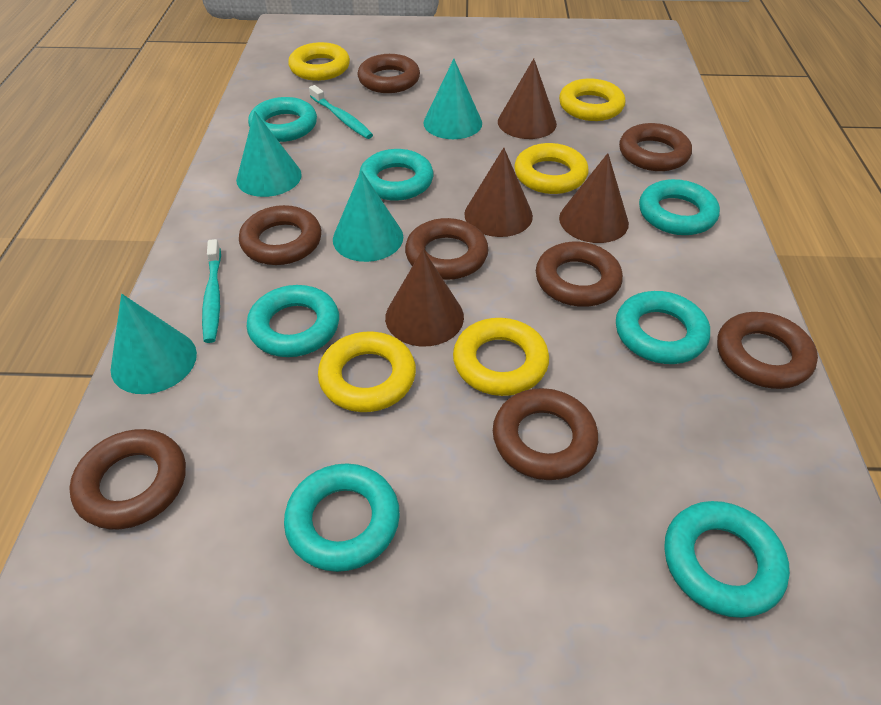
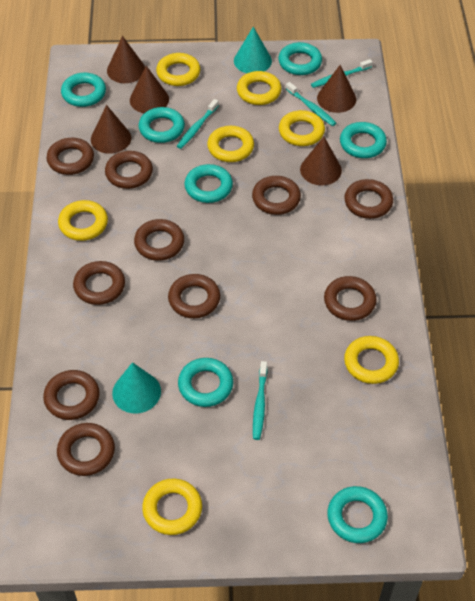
brown cone: [385,249,464,347] [464,148,533,237] [498,58,557,139] [559,153,629,243] = 4 -> [91,105,131,154] [107,36,145,83] [130,66,169,113] [300,137,342,185] [317,65,356,113] = 5
brown ring: [69,429,186,529] [239,205,321,265] [358,54,420,93] [405,218,488,280] [493,388,598,480] [536,242,623,307] [619,123,692,171] [717,312,818,389] = 8 -> [43,370,100,420] [47,138,94,175] [57,423,115,476] [73,261,125,305] [105,151,153,189] [134,219,184,261] [168,274,220,318] [252,176,301,215] [324,276,377,321] [344,179,393,219] = 10
turquoise cone: [111,294,197,394] [236,111,302,197] [333,170,403,262] [424,59,482,139] = 4 -> [112,362,161,413] [234,27,272,73] = 2
turquoise toothbrush: [202,239,221,343] [309,85,373,139] = 2 -> [177,99,219,149] [253,361,267,440] [286,82,336,126] [311,59,372,88] = 4
yellow ring: [288,42,350,81] [318,332,416,412] [453,318,549,396] [514,143,589,194] [559,78,626,121] = 5 -> [58,200,108,241] [142,478,202,535] [156,53,200,86] [207,126,254,162] [237,71,281,105] [279,110,325,146] [344,336,399,384] = 7

